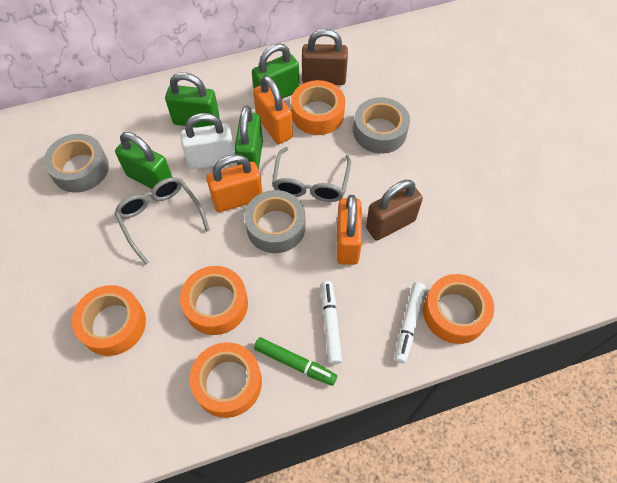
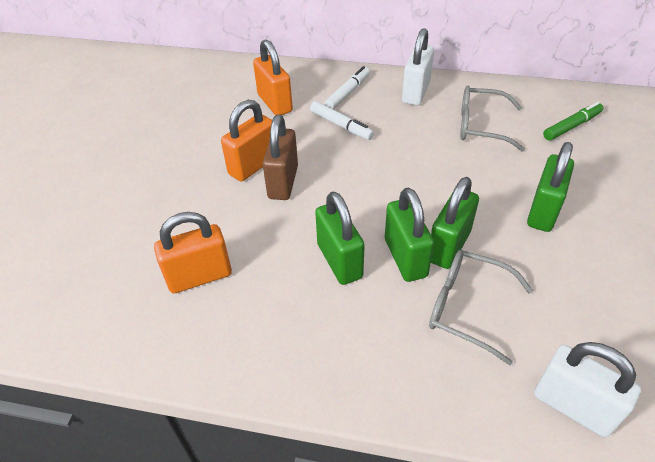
brown padlock: [302,29,348,85] [366,180,423,240] = 2 -> [263,115,298,200] = 1
grey tape: [44,134,109,193] [244,190,305,253] [353,97,410,153] = 3 -> none = 0
orange tape: [72,285,146,356] [180,266,248,335] [190,342,262,418] [291,80,345,135] [423,274,494,344] = 5 -> none = 0
white padlock: [180,113,235,169] = 1 -> [402,28,434,106] [534,342,641,437] = 2

